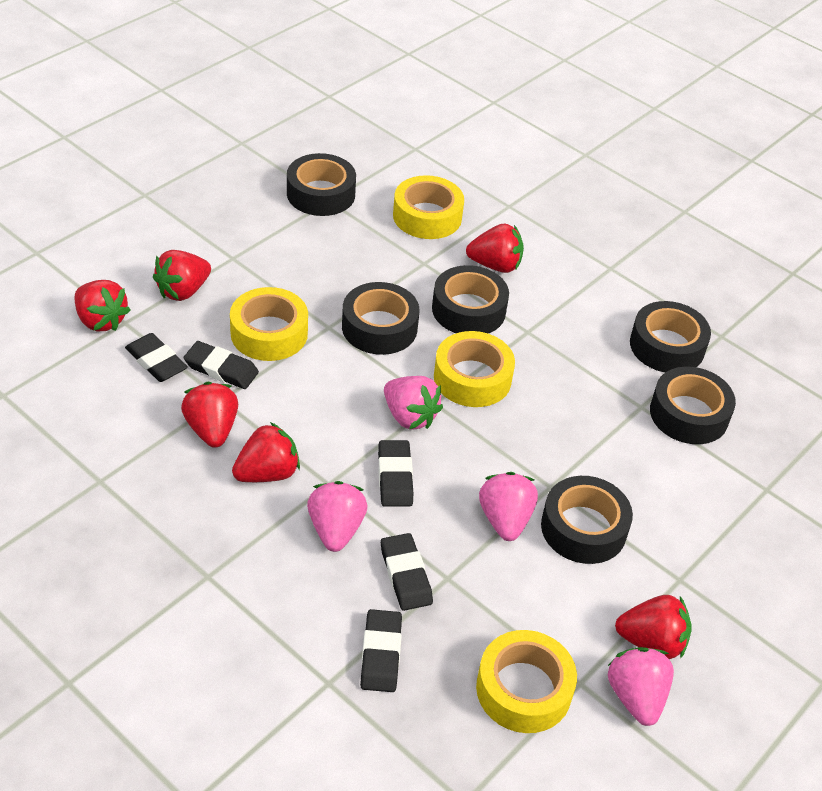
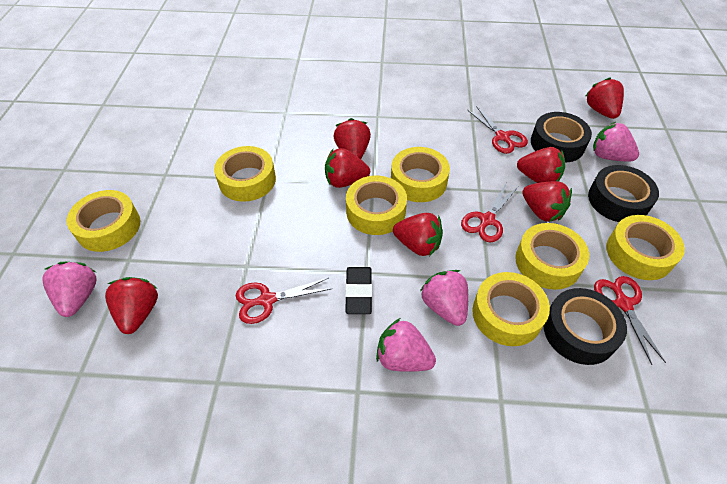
black eraser: [125,333,188,382] [183,341,259,389] [360,609,402,692] [378,440,413,507] [381,533,433,611] = 5 -> [345,267,372,314] = 1
black tape: [287,153,356,216] [342,282,419,355] [432,265,509,333] [541,476,633,564] [630,301,711,372] [650,367,736,444] = 6 -> [531,112,592,163] [544,288,627,365] [588,165,659,222] = 3
red scissors: none = 0 -> [236,278,330,324] [461,184,518,243] [467,106,528,154] [594,276,666,365] = 4
red strawberry: [74,280,130,331] [153,250,211,301] [181,382,238,448] [232,422,300,482] [466,224,524,273] [615,595,692,659] = 6 -> [105,277,158,334] [325,148,370,188] [334,118,371,159] [393,213,443,256] [517,147,565,183] [522,181,572,222] [586,77,624,119] = 7
yellow tape: [230,287,308,361] [393,175,464,239] [434,331,515,407] [476,630,577,733] = 4 -> [66,190,140,252] [214,146,276,202] [346,176,407,235] [391,147,450,202] [472,272,550,346] [515,223,589,290] [606,215,685,280] = 7

